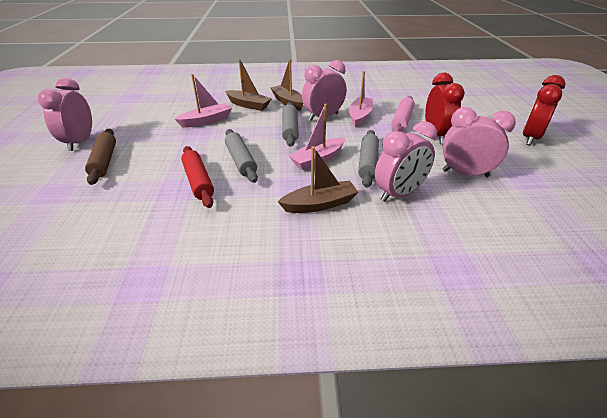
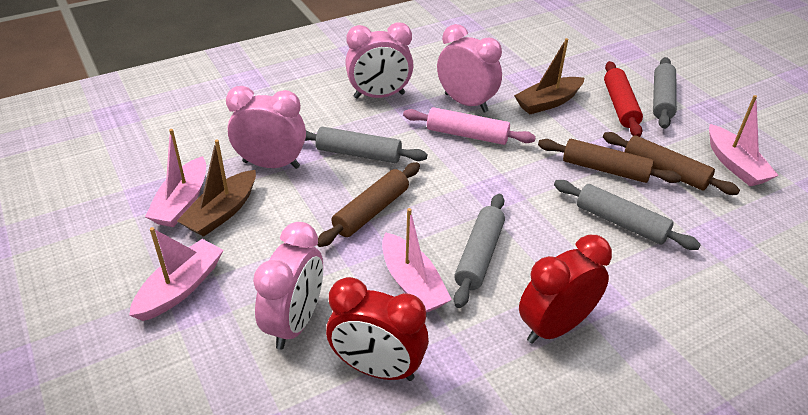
brown boat: [225,59,272,111] [270,59,303,111] [278,146,358,213] = 3 -> [177,140,256,237] [514,38,584,114] = 2
brown rolling pin: [85,129,116,185] = 1 -> [318,162,420,247] [538,139,681,183] [603,132,740,195] = 3
grey rolling pin: [225,129,258,183] [282,102,299,147] [358,130,379,188] = 3 -> [305,127,428,163] [454,194,505,308] [554,180,701,250] [653,57,677,129] = 4
pink boat: [175,74,232,128] [289,104,345,170] [349,71,373,127] = 3 -> [129,227,224,321] [145,129,206,227] [382,208,452,313] [709,95,779,186] = 4

